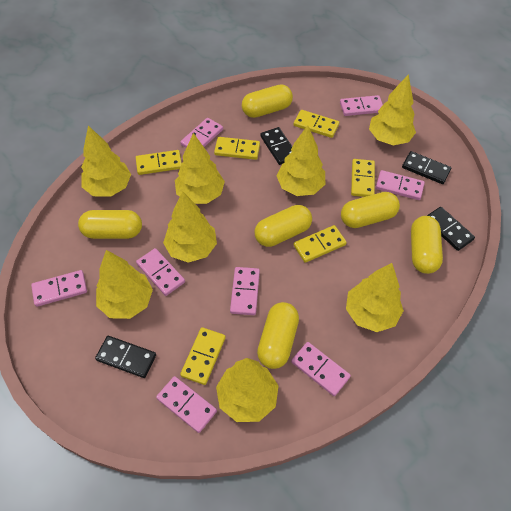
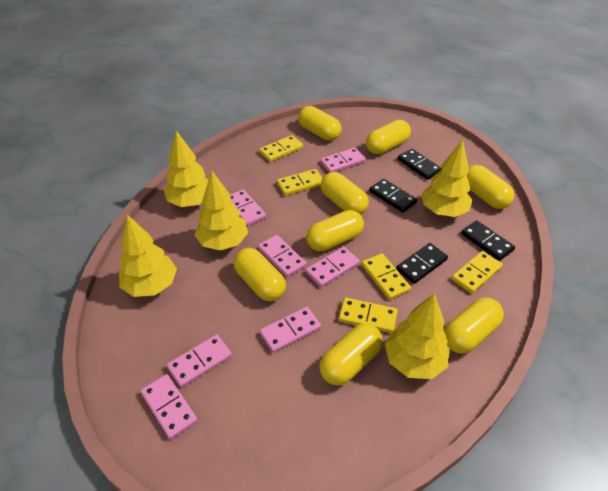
pink domino: [31,270,87,307] [136,248,185,296] [156,376,217,433] [180,118,223,148] [230,267,260,315] [291,342,351,396] [340,95,383,116] [376,170,425,200] = 8 -> [140,374,198,439] [167,334,232,388] [230,189,266,226] [258,235,306,277] [260,307,321,353] [306,247,360,287] [320,147,366,173] = 7
yellow capsule: [78,210,142,239] [242,84,293,118] [255,205,312,247] [257,302,299,369] [341,192,400,228] [411,216,443,274] = 6 -> [234,248,286,301] [298,106,342,141] [306,210,364,251] [320,323,383,386] [321,172,369,215] [366,120,411,154] [444,298,504,354] [466,165,514,209] = 8
yellow domino: [136,150,182,175] [180,327,226,385] [214,137,260,160] [293,110,339,138] [294,225,347,263] [351,159,375,197] = 6 -> [259,135,303,162] [277,169,322,196] [339,297,398,333] [362,253,411,300] [452,251,503,293] = 5
yellow tree: [81,126,131,197] [96,250,153,319] [163,191,217,263] [175,133,225,204] [216,358,278,422] [276,125,325,196] [346,263,404,332] [369,74,416,145] = 8 -> [119,215,177,297] [164,131,209,207] [195,171,248,250] [385,293,450,379] [422,140,473,217] = 5

